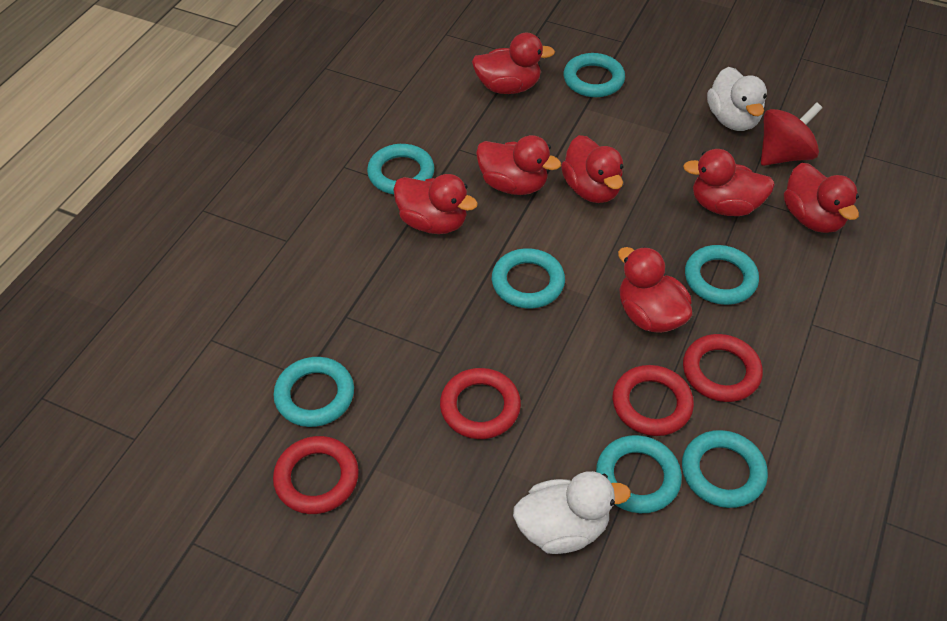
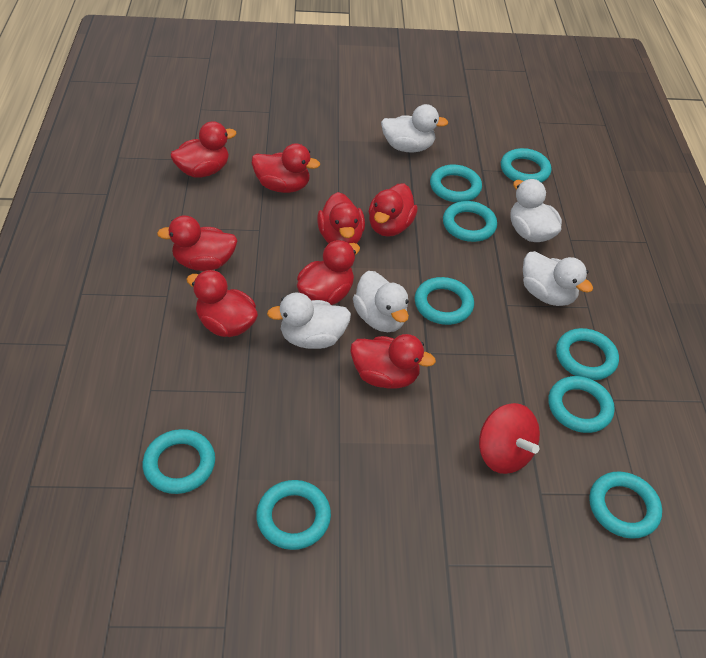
red duck: [394,174,478,234] [472,33,555,94] [476,135,561,195] [561,135,623,203] [618,247,692,333] [683,149,775,216] [784,163,859,233] = 7 -> [157,215,238,271] [170,121,237,178] [186,270,258,337] [252,143,320,193] [297,240,360,305] [317,192,365,244] [350,334,436,388] [368,183,418,237] = 8
red ring: [273,436,359,514] [440,368,521,439] [613,365,694,436] [683,334,763,402] = 4 -> none = 0
turquoise ring: [273,357,354,427] [367,144,434,194] [492,248,565,309] [564,53,625,97] [596,435,682,513] [682,430,768,508] [685,245,759,305] = 7 -> [143,429,215,494] [256,480,331,550] [415,277,474,325] [430,164,482,202] [443,201,497,242] [501,148,551,183] [549,376,615,433] [556,328,619,380] [589,471,662,539] = 9
white duck: [513,471,631,554] [707,67,767,131] = 2 -> [267,293,351,349] [353,271,409,332] [381,104,449,152] [511,179,562,242] [523,251,593,306] = 5

